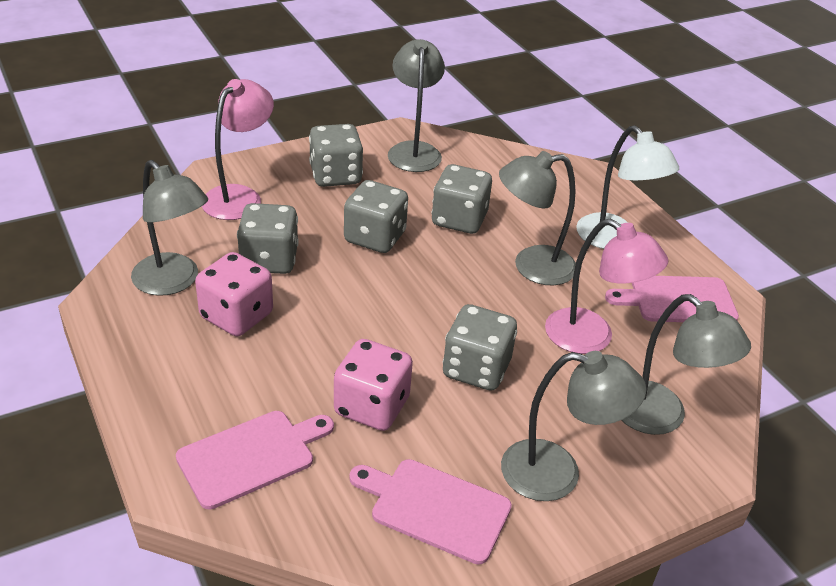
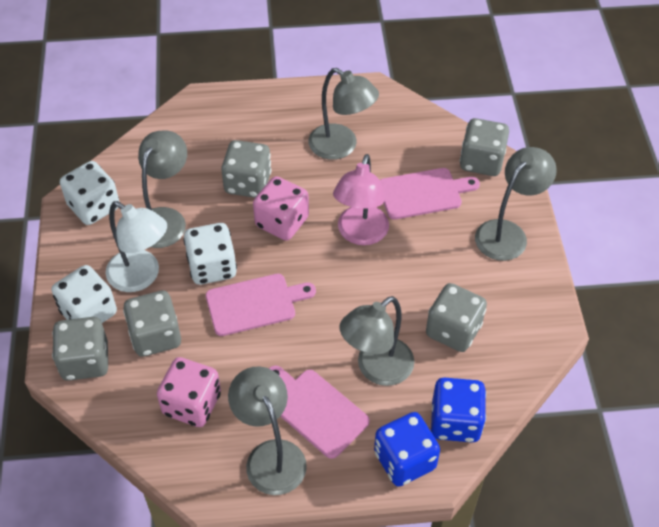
blue dice: none = 0 -> [374,412,440,487] [431,378,486,442] = 2
pink lamp: [202,79,274,220] [545,219,669,354] = 2 -> [333,154,389,245] = 1
white dice: none = 0 -> [52,265,117,323] [60,161,119,225] [183,223,237,285] = 3

